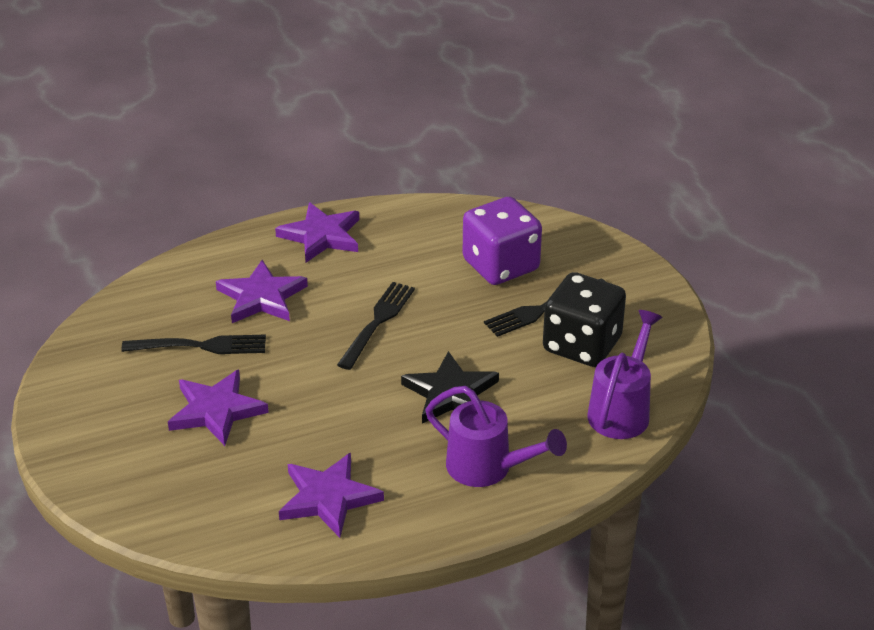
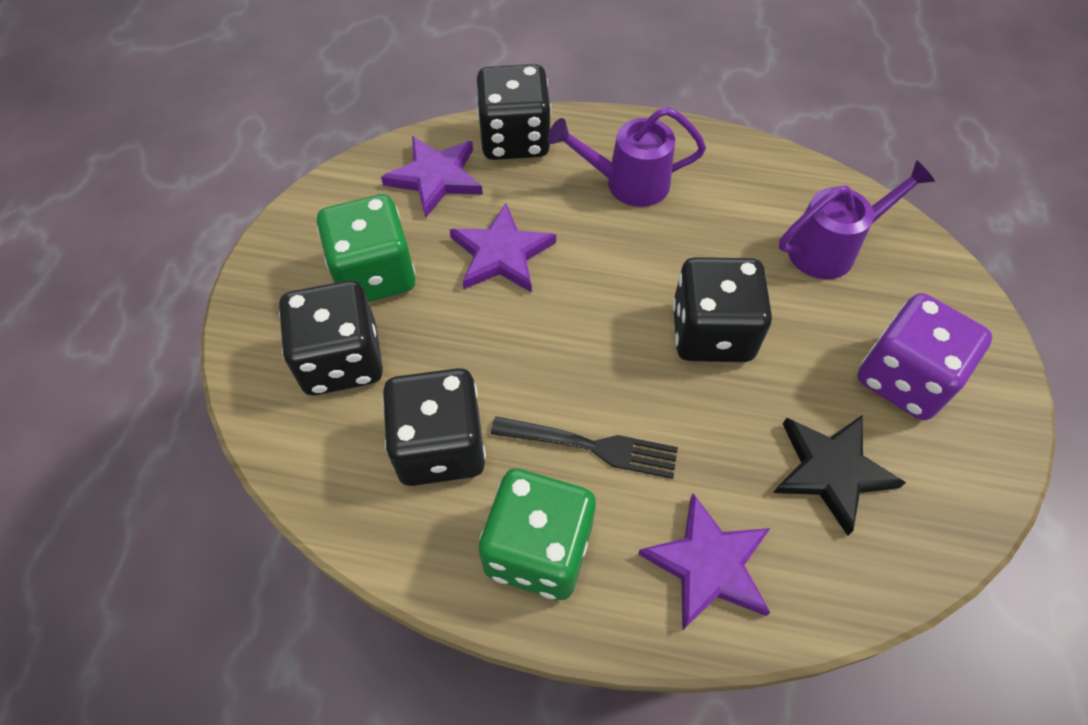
black dice: [543,272,626,367] = 1 -> [279,280,383,396] [382,368,486,486] [477,64,551,160] [673,257,772,362] = 4
black fork: [121,335,266,354] [337,282,415,370] [484,278,606,337] = 3 -> [491,416,678,479] = 1
green dice: none = 0 -> [317,194,416,302] [479,469,596,600] = 2
purple star: [168,370,269,446] [216,260,308,323] [275,202,359,262] [279,453,384,538] = 4 -> [381,136,483,217] [450,203,556,293] [638,493,771,631] = 3

